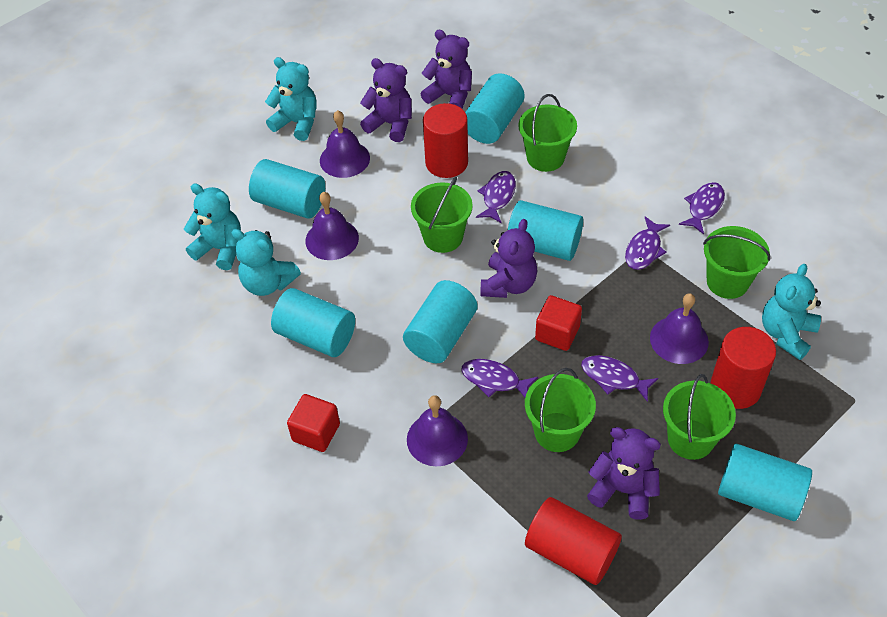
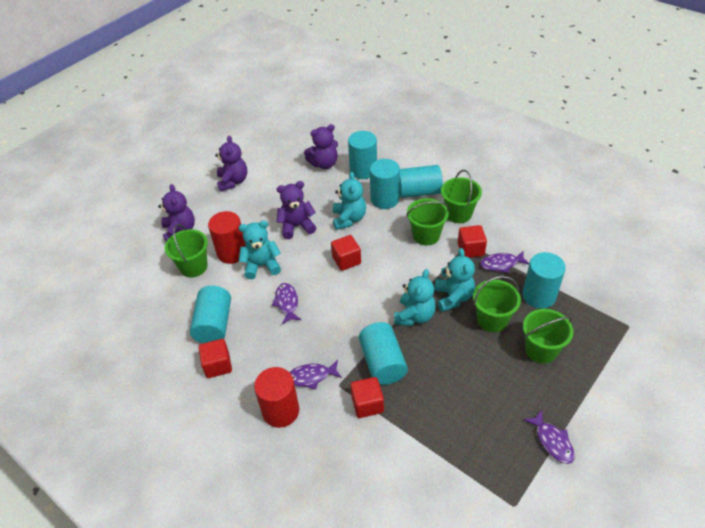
purple bell: [305,192,359,260] [320,110,370,178] [407,395,468,467] [650,293,709,364] = 4 -> none = 0
purple fish: [461,359,538,397] [476,171,516,223] [581,355,658,402] [625,216,670,270] [679,182,725,234] = 5 -> [272,283,302,324] [289,360,342,389] [480,251,529,273] [523,410,575,464] = 4
red cube: [287,394,340,452] [535,295,582,351] = 2 -> [198,339,232,378] [331,235,361,271] [350,377,384,418] [458,225,487,258] = 4
red cylinder: [423,103,468,178] [525,497,622,585] [711,327,776,409] = 3 -> [208,211,246,264] [254,367,299,428] = 2

